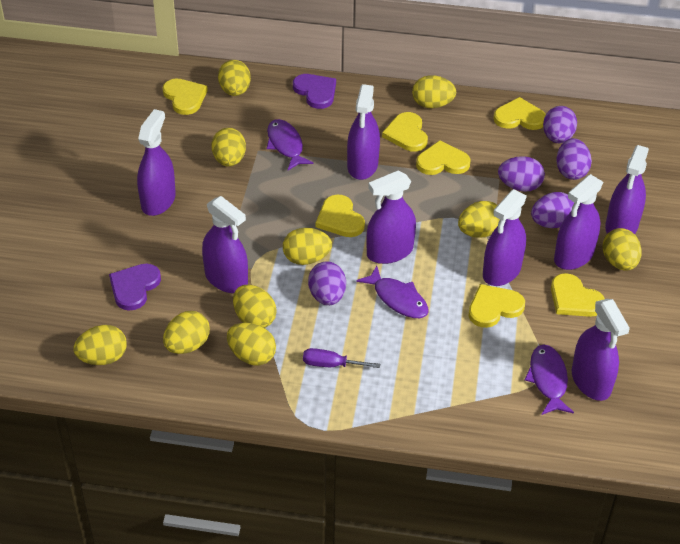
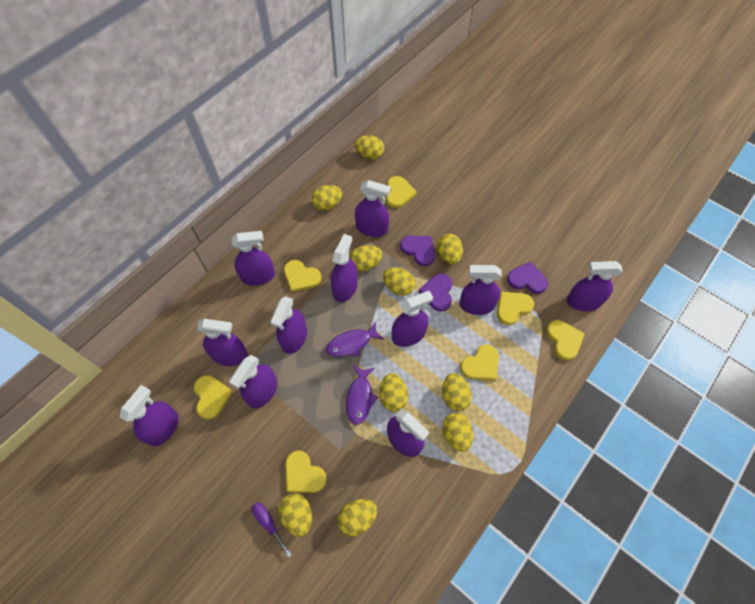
purple egg: [308,261,346,305] [498,156,545,192] [531,192,574,228] [543,106,577,143] [556,138,592,180] = 5 -> none = 0
purple fish: [267,119,313,170] [356,266,429,318] [524,345,574,415] = 3 -> [326,321,384,357] [346,365,378,425] = 2
purple heart: [109,264,161,311] [293,74,336,109] = 2 -> [400,236,435,266] [419,273,452,312] [507,262,548,294] = 3
purple spray bottle: [137,109,176,216] [202,196,248,293] [347,84,380,180] [366,170,416,264] [483,189,527,286] [554,174,603,270] [572,299,630,401] [605,145,649,234] = 8 -> [120,385,179,446] [197,319,248,366] [229,355,277,408] [231,231,275,286] [270,296,307,354] [331,234,357,302] [355,180,391,237] [387,409,430,457] [392,291,433,347] [459,265,502,315] [567,261,623,311] = 11

